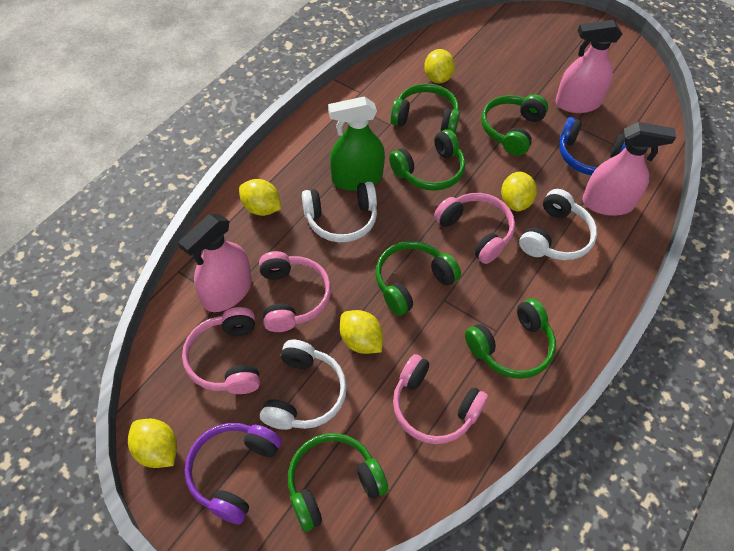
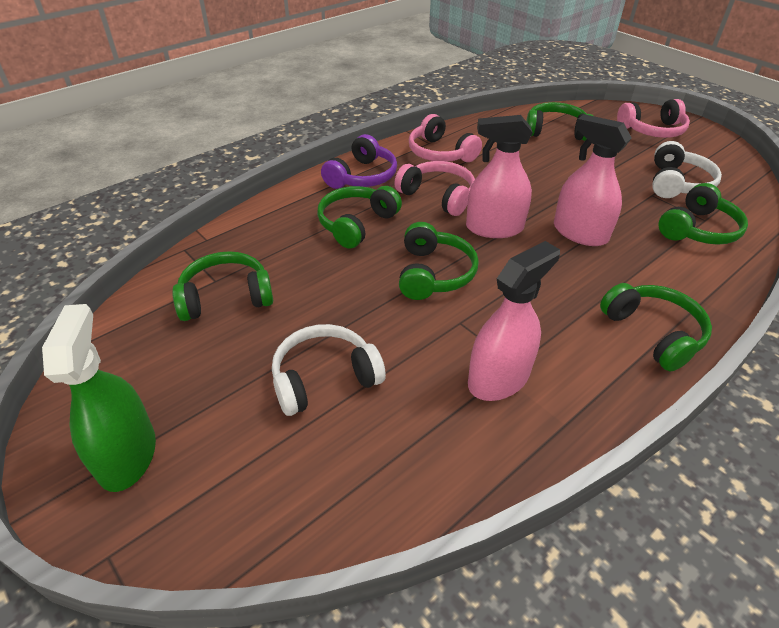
blue headphones: [559,117,626,175] = 1 -> none = 0
pink headphones: [182,307,260,394] [259,251,331,332] [393,354,488,444] [434,193,515,264] = 4 -> [394,161,475,216] [409,114,482,162] [617,99,690,138] = 3
white headphones: [260,340,347,430] [302,182,377,242] [519,189,597,260] = 3 -> [272,324,386,416] [652,141,722,198] = 2
yellow lemon: [128,419,177,468] [239,179,281,216] [340,310,383,354] [424,49,455,83] [501,172,537,211] = 5 -> none = 0

